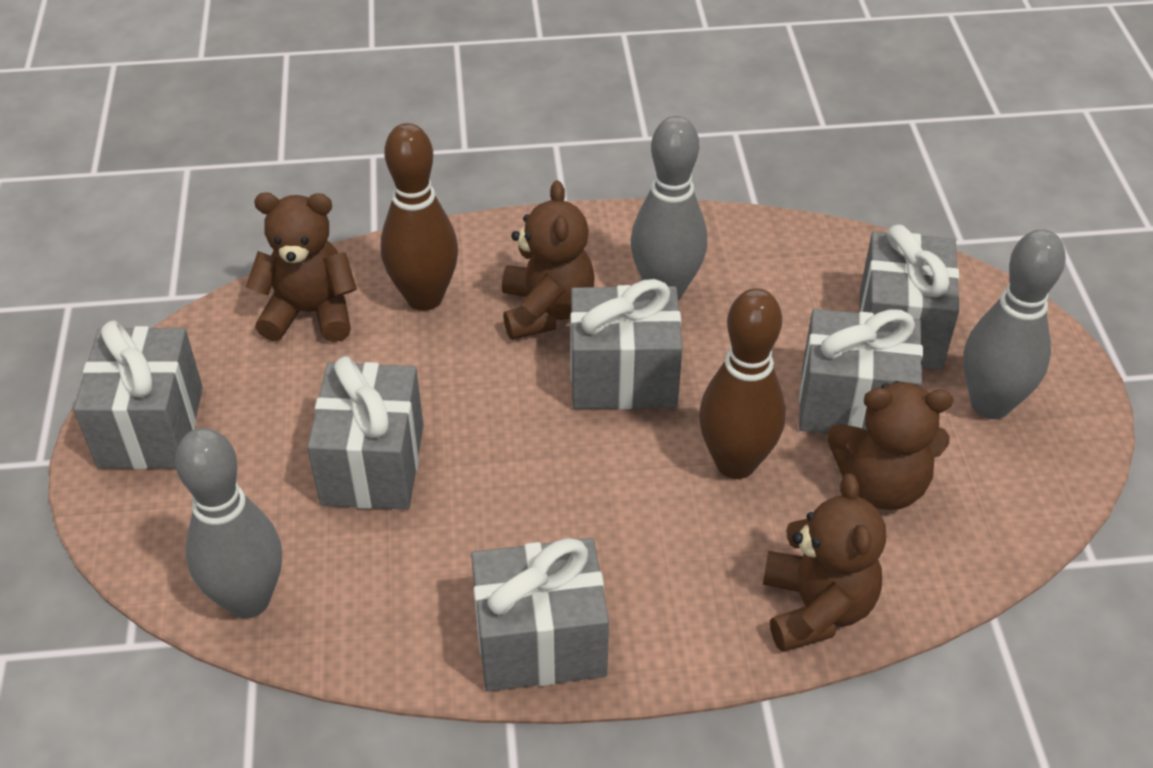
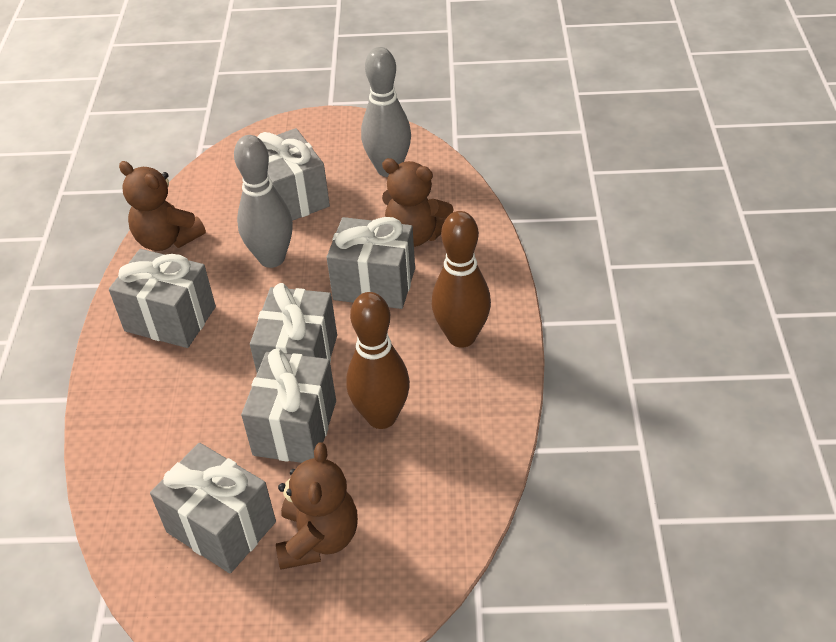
brown teddy bear: [246,193,357,342] [502,181,595,340] [763,473,886,652] [827,381,953,510] = 4 -> [119,161,206,251] [276,442,358,570] [382,158,454,247] = 3
grey bowling pin: [175,428,282,618] [631,116,707,300] [963,229,1066,419] = 3 -> [234,135,293,268] [361,47,411,177] = 2

